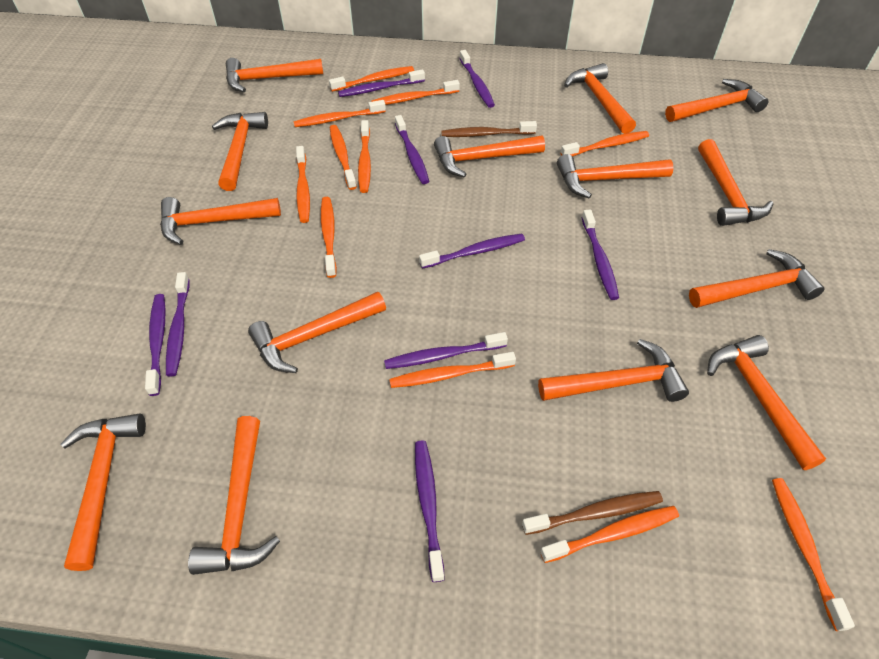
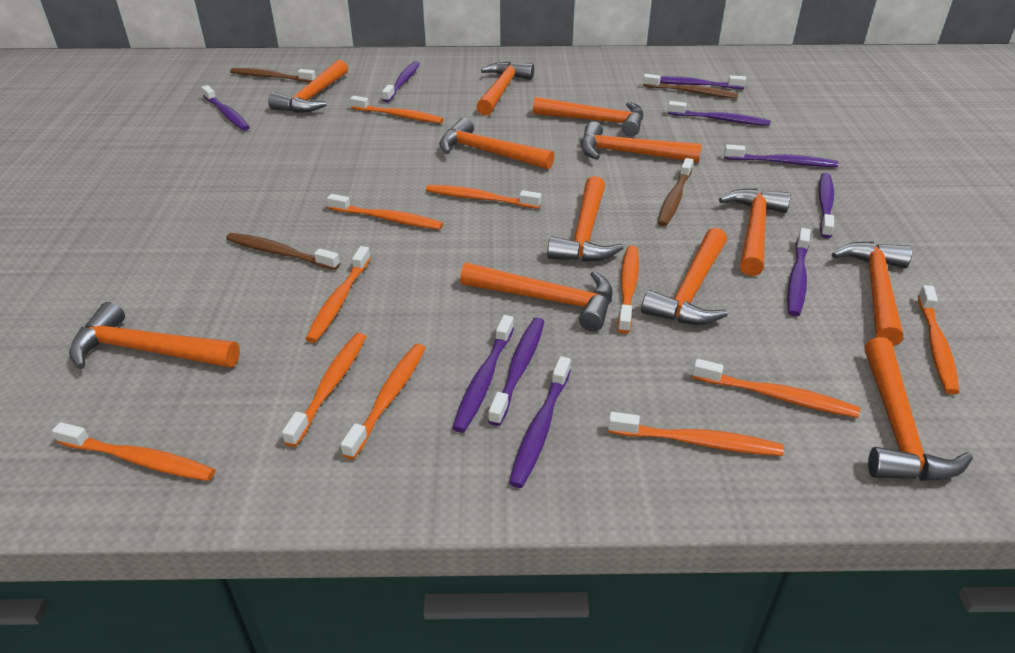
brown toothbrush: [441,121,537,137] [522,491,663,535] = 2 -> [226,233,340,270] [230,68,316,83] [643,74,738,99] [658,158,693,227] = 4
orange hammer: [60,413,146,571] [160,197,281,245] [188,416,280,575] [212,112,268,191] [226,58,323,92] [248,292,386,373] [434,136,545,178] [538,339,689,402] [557,154,674,198] [564,63,636,134] [665,79,768,122] [689,249,825,308] [698,139,773,226] [707,335,826,470] = 14 -> [69,302,240,369] [268,60,348,113] [439,118,554,170] [460,262,613,331] [476,62,534,116] [533,97,643,137] [547,176,623,262] [581,122,702,163] [641,228,728,325] [719,188,791,276] [831,241,912,346] [864,337,973,481] = 12
purple toothbrush: [145,294,165,396] [166,272,190,377] [338,69,425,97] [384,332,508,369] [395,115,429,184] [415,440,445,582] [419,233,525,269] [459,50,495,108] [582,210,619,300] = 9 -> [201,85,250,131] [382,61,420,102] [452,315,514,433] [488,318,544,426] [509,356,571,488] [660,75,746,89] [668,101,771,126] [724,144,838,167] [787,228,811,317] [819,173,834,238] = 10

